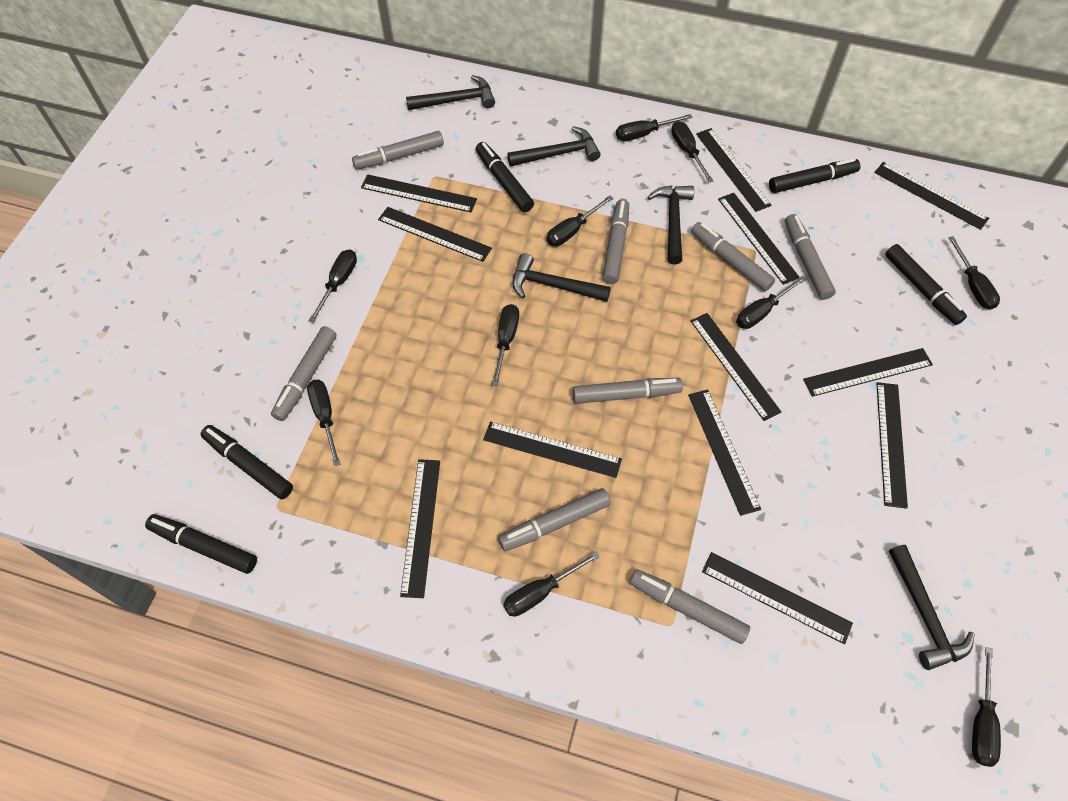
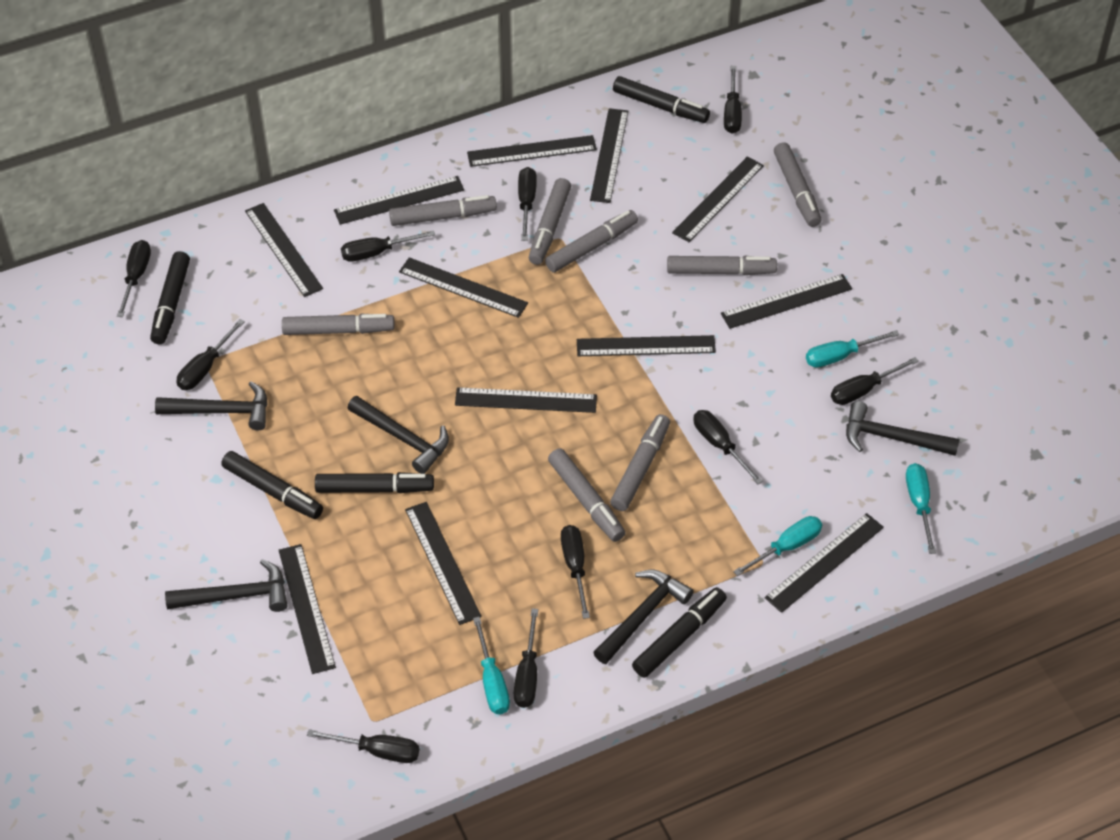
turquoise screwdriver: none = 0 -> [473,617,510,714] [733,516,822,576] [806,330,899,367] [906,463,936,554] = 4

